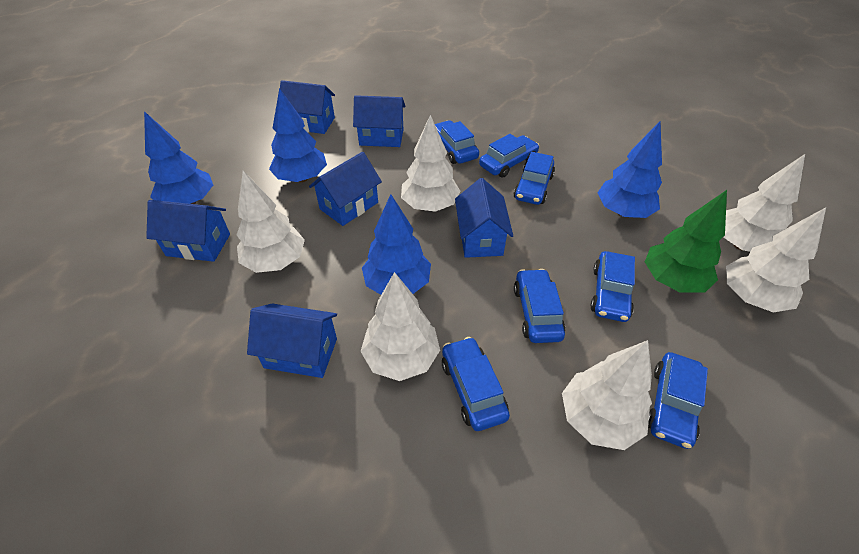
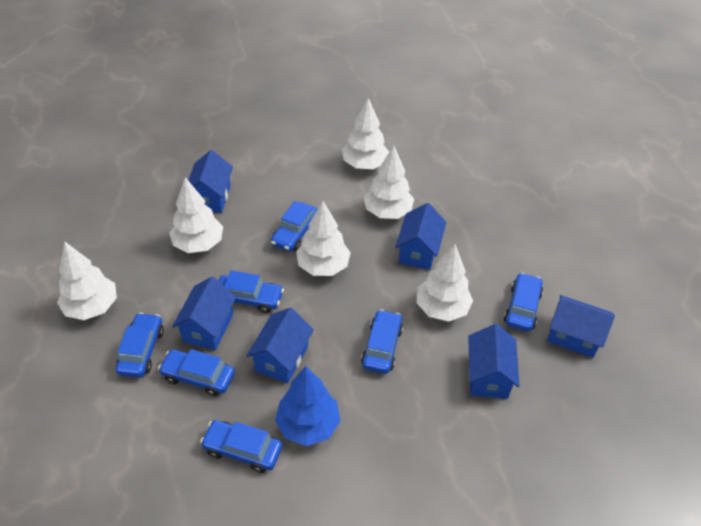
blue tree: [144,111,213,204] [269,88,327,182] [362,194,431,295] [597,122,662,218] = 4 -> [275,366,340,446] = 1
green tree: [645,190,727,293] = 1 -> none = 0

